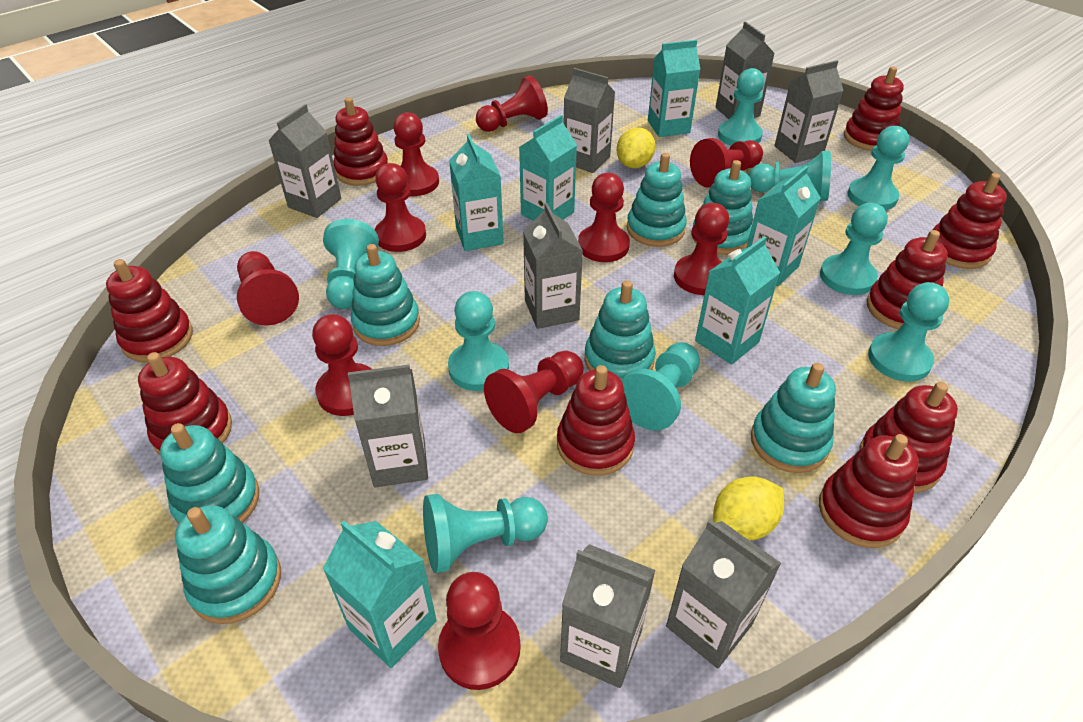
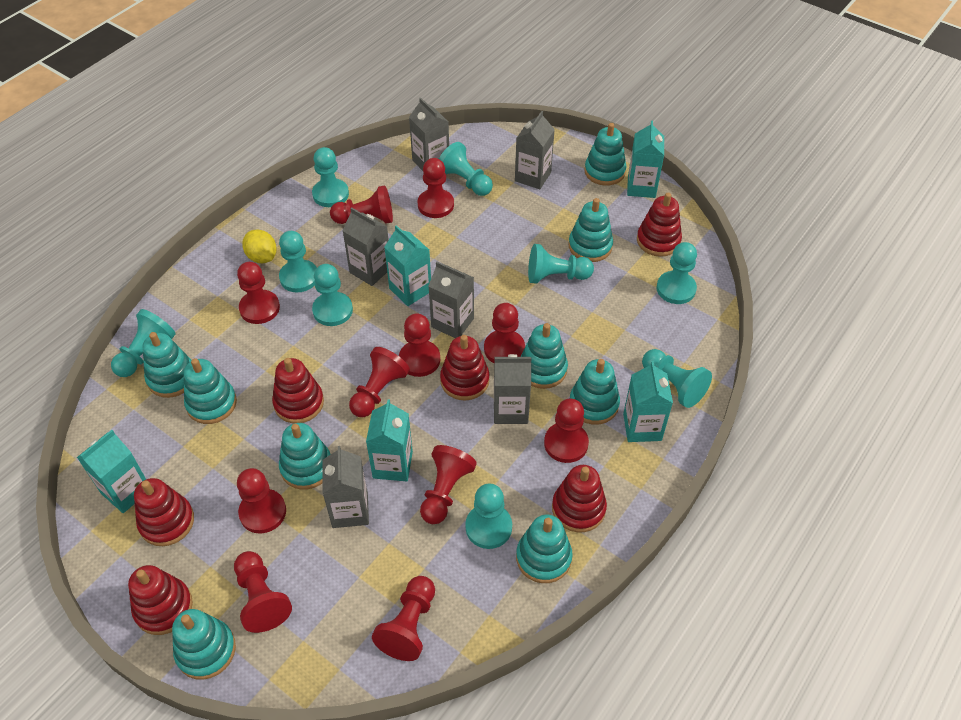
grey carton: [268,104,341,218] [348,365,428,487] [523,203,583,329] [560,544,655,688] [564,68,615,173] [666,519,781,668] [716,21,775,119] [774,60,844,163] = 8 -> [322,446,369,528] [342,207,389,286] [409,97,449,171] [428,262,474,338] [494,354,531,424] [515,111,555,189] = 6
red pawn: [237,251,299,326] [312,314,372,416] [375,163,426,252] [393,112,439,196] [438,572,521,690] [476,75,548,132] [484,351,584,433] [578,173,630,262] [674,203,729,295] [690,138,763,188] = 10 -> [234,551,292,633] [237,262,280,324] [237,468,286,533] [330,185,393,224] [349,347,410,417] [372,576,435,661] [399,314,440,377] [418,158,454,218] [420,445,477,524] [484,303,525,363] [544,399,589,463] = 11
red stacking toy: [106,259,193,362] [138,352,232,455] [333,97,388,186] [557,365,635,476] [819,434,919,548] [844,66,904,151] [859,382,958,493] [867,230,948,329] [933,173,1007,269] = 9 -> [128,565,193,635] [134,478,194,546] [272,358,324,423] [440,335,489,401] [552,465,607,532] [637,193,682,257] = 6
turquoise carton: [323,520,437,668] [449,134,504,251] [519,115,577,221] [648,40,700,137] [695,236,780,365] [747,166,821,286] = 6 -> [77,430,146,513] [366,399,413,481] [384,225,431,306] [623,361,673,442] [627,120,664,198] = 5
turquoise stacking toy: [160,423,259,524] [175,505,281,624] [351,244,420,346] [585,280,656,380] [627,153,687,247] [692,160,753,255] [751,363,836,473] = 7 -> [143,332,191,398] [172,609,236,680] [184,358,237,424] [279,423,331,490] [516,515,573,583] [520,323,568,389] [568,198,613,262] [570,359,620,425] [584,123,627,186] = 9
yellow lemon: [617,127,655,168] [713,476,784,541] = 2 -> [242,229,277,263] = 1

